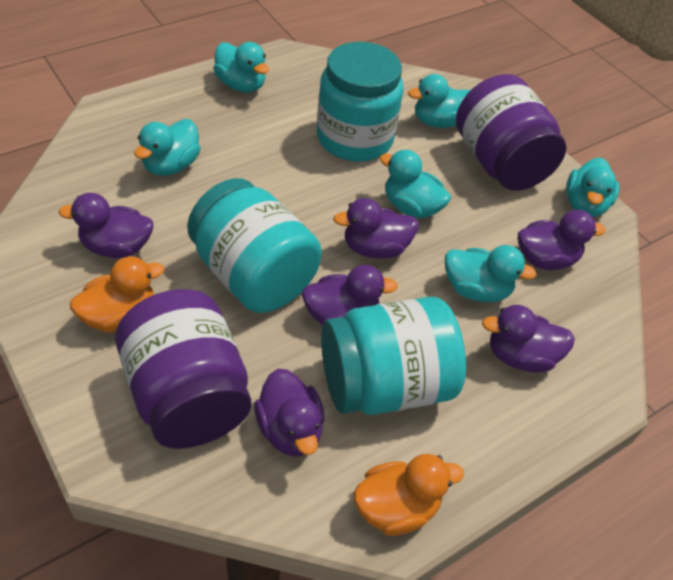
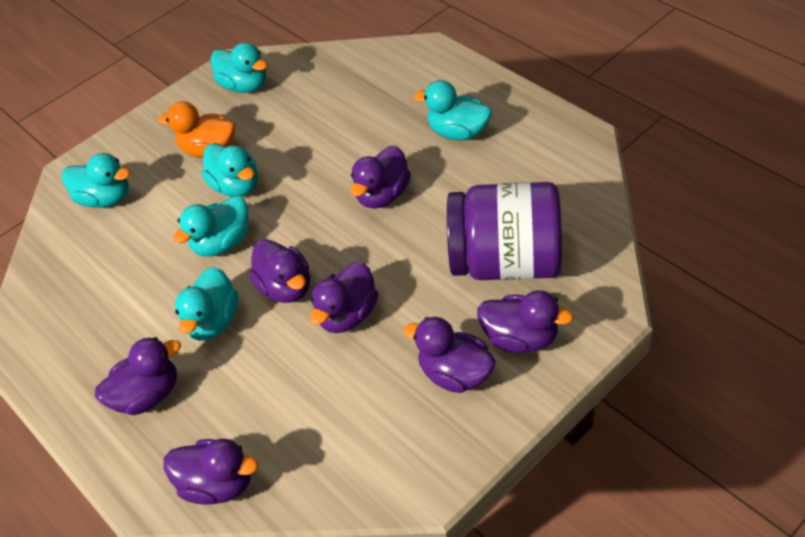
orange duck: [70,256,164,333] [354,454,464,536] = 2 -> [158,101,235,158] = 1
purple duck: [59,193,153,258] [254,369,325,457] [302,265,398,325] [333,198,419,259] [482,305,575,373] [518,210,605,270] = 6 -> [95,337,181,415] [163,439,258,505] [249,239,310,303] [310,261,378,333] [350,146,411,209] [403,317,496,393] [477,290,574,353] = 7
purple jar: [115,289,251,449] [456,74,566,191] = 2 -> [447,182,562,280] = 1
turquoise jar: [187,178,322,313] [317,42,403,162] [321,297,466,415] = 3 -> none = 0

